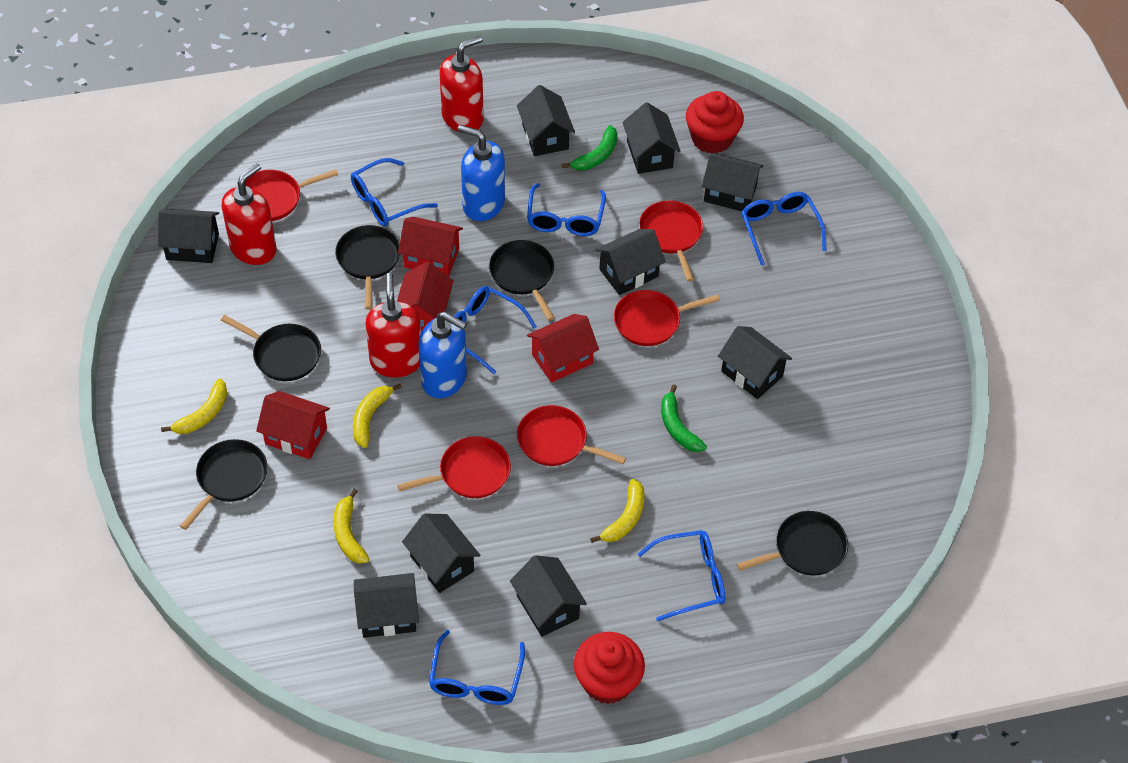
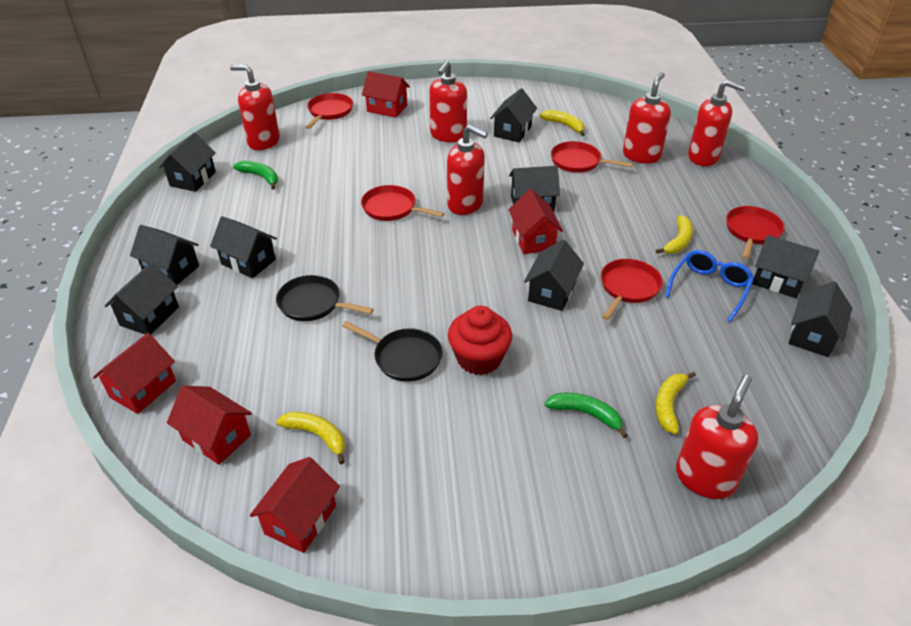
black pan: [180,439,267,530] [221,315,321,381] [335,225,400,309] [489,240,555,321] [737,511,848,575] = 5 -> [276,275,374,321] [342,321,443,382] = 2
blue glasses: [351,158,438,226] [429,630,525,705] [454,286,537,374] [527,183,606,236] [638,530,725,621] [741,192,827,266] = 6 -> [665,250,754,322] = 1
blue soap dispenser: [418,312,467,398] [457,125,505,221] = 2 -> none = 0
red cupcake: [574,632,645,704] [686,91,744,153] = 2 -> [448,306,512,375] = 1
red house: [256,391,330,459] [397,262,453,332] [398,217,463,277] [527,314,599,383] = 4 -> [93,333,176,414] [167,386,252,465] [250,457,340,553] [362,71,410,118] [508,189,563,254] = 5
red soap dispenser: [222,163,276,265] [365,273,421,377] [440,36,484,132] = 3 -> [230,65,280,150] [429,60,467,142] [447,125,488,215] [623,72,671,164] [676,375,759,499] [688,80,745,166] = 6

